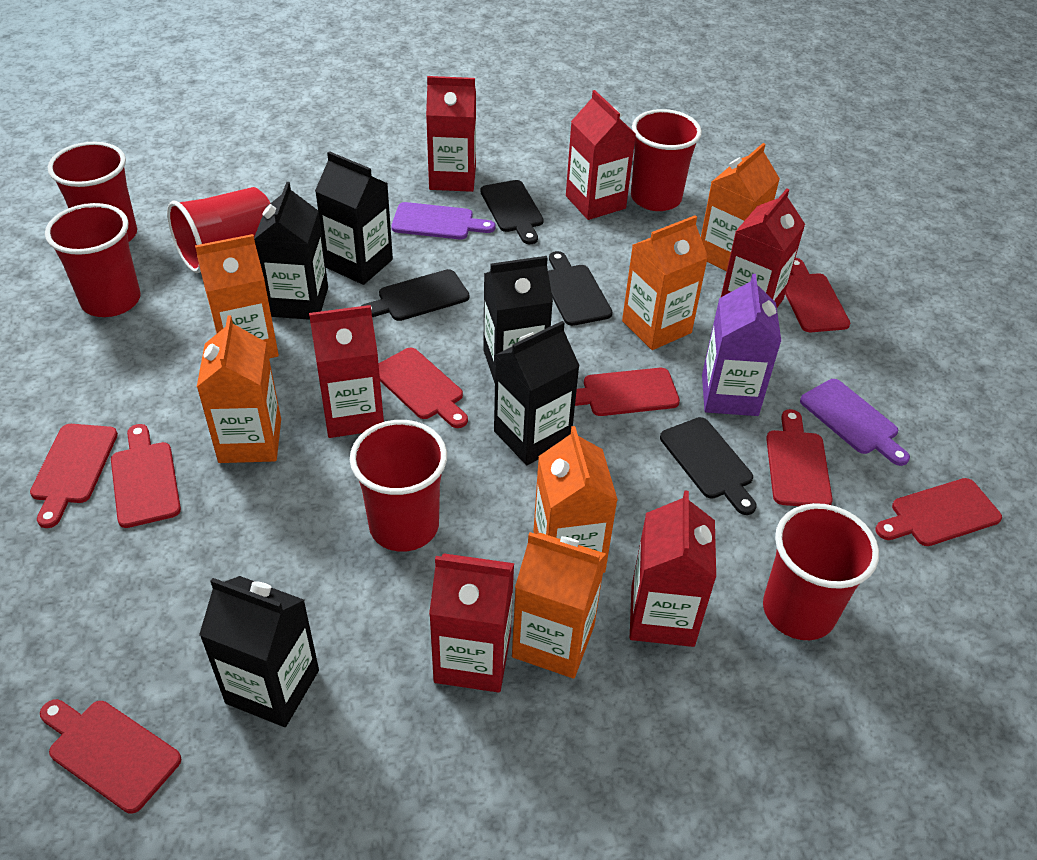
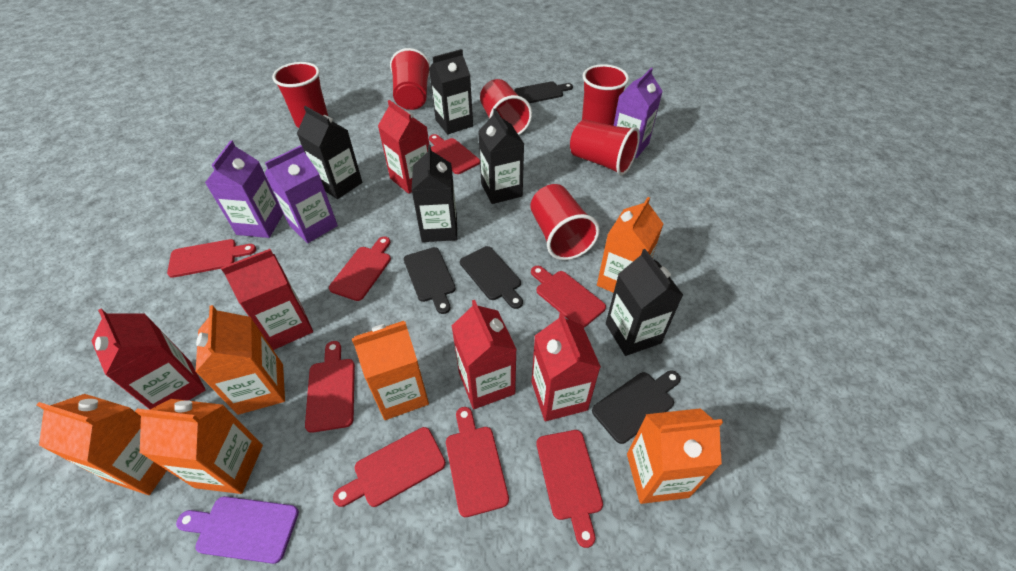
purple carton: [702,274,781,416] = 1 -> [205,140,283,238] [264,145,338,243] [613,68,663,158] = 3
purple cutting board: [391,202,495,239] [800,379,910,466] = 2 -> [176,496,299,564] = 1
red carton: [309,305,384,438] [426,76,476,192] [429,553,514,693] [566,90,636,220] [630,491,716,647] [721,188,805,307] = 6 -> [91,308,206,409] [221,249,313,350] [378,100,429,194] [452,300,517,409] [531,312,601,421] = 5

